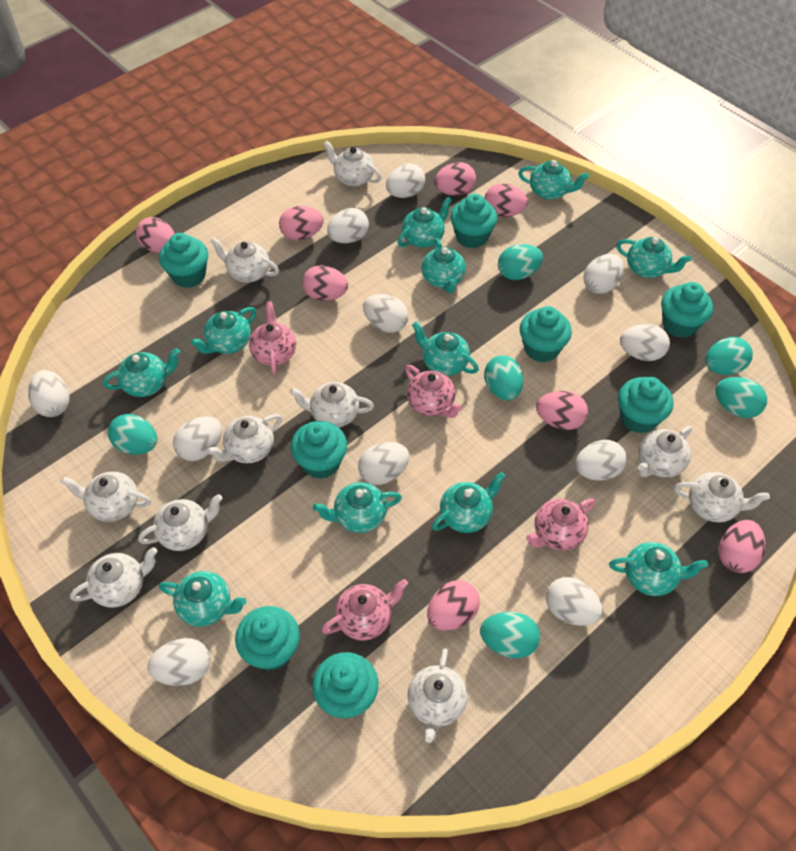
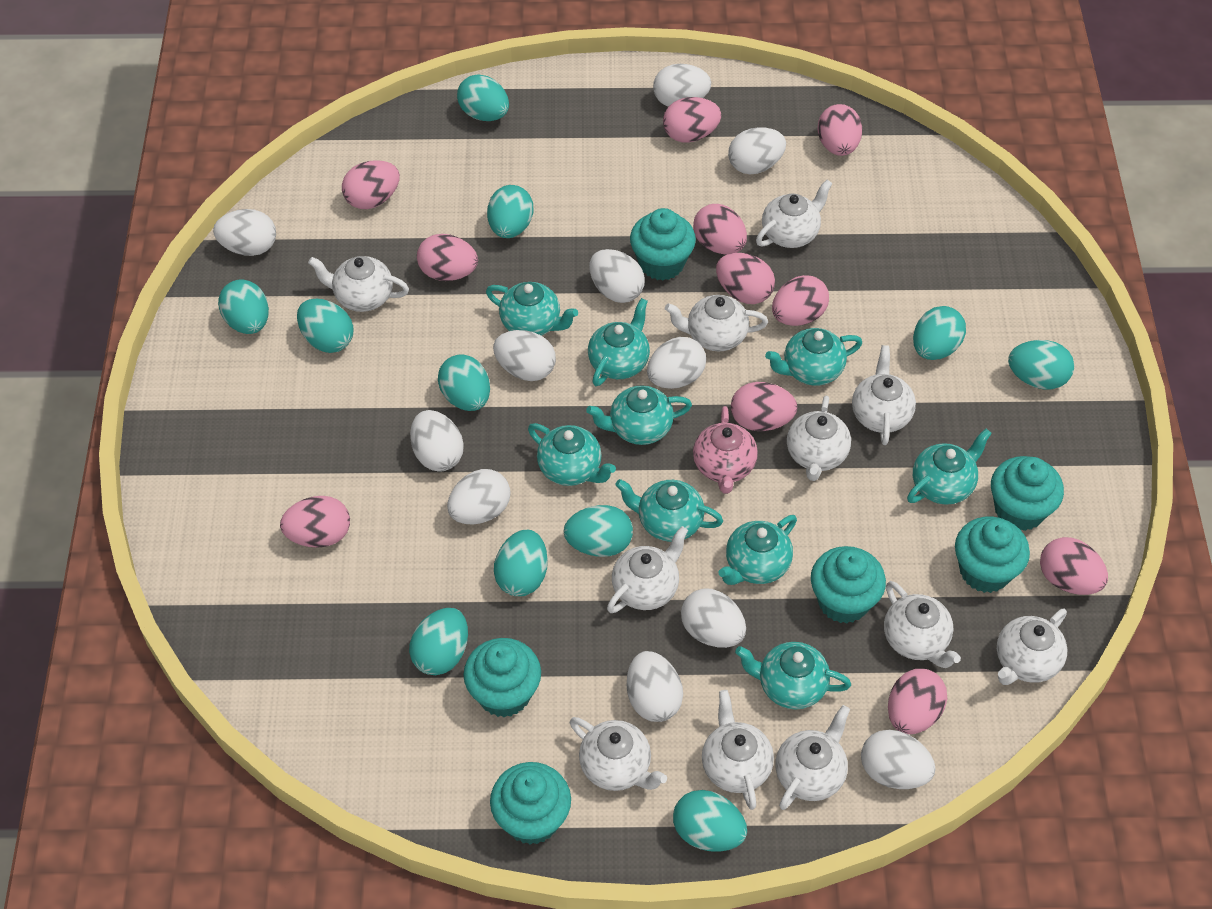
pink egg: [136,217,175,253] [279,206,324,240] [302,265,348,301] [427,580,480,630] [434,162,476,196] [484,183,528,217] [536,391,588,430] [719,520,765,573] = 8 -> [280,496,350,548] [342,160,400,209] [417,234,478,281] [663,97,721,142] [693,204,747,254] [716,253,775,304] [731,382,798,431] [772,275,829,326] [817,104,862,156] [888,669,947,734] [1040,537,1108,595] = 11
pink teapot: [249,301,296,375] [322,579,408,641] [405,365,462,418] [526,498,595,550] = 4 -> [693,406,758,494] = 1
turquoise cupcake: [159,233,208,288] [235,606,300,671] [291,421,347,479] [312,652,379,719] [450,194,498,248] [520,306,572,362] [618,377,673,433] [661,282,713,338] = 8 -> [463,638,541,717] [490,762,571,845] [630,208,696,280] [811,546,886,624] [955,517,1030,593] [991,456,1064,531] = 6
turquoise egg: [108,414,157,455] [480,612,540,658] [484,356,523,400] [498,244,543,280] [705,337,753,375] [715,377,767,418] = 6 -> [218,279,269,334] [297,299,353,353] [409,608,468,675] [438,354,490,411] [457,74,509,121] [487,185,533,238] [494,530,548,596] [563,505,633,557] [673,790,747,852] [913,306,966,360] [1008,340,1074,389] = 11
turquoise teapot: [103,348,180,397] [159,571,246,627] [191,307,256,354] [313,482,402,533] [397,197,452,248] [412,322,479,376] [421,238,466,293] [432,472,505,533] [518,160,589,200] [609,542,708,596] [617,237,692,278] = 11 -> [486,282,578,336] [528,423,616,486] [586,385,692,445] [588,298,650,386] [615,479,723,542] [718,515,797,585] [735,642,851,710] [765,328,862,386] [907,429,992,505] = 9
white teapot: [61,472,151,522] [70,547,158,608] [138,494,223,551] [206,414,282,463] [210,237,279,283] [290,382,374,427] [323,141,382,186] [407,648,467,743] [638,426,692,477] [674,472,770,523] = 10 -> [308,256,409,312] [570,717,667,791] [607,526,688,613] [665,295,768,351] [702,690,774,810] [756,179,833,248] [776,705,850,810] [787,396,851,481] [852,345,916,445] [884,581,961,668] [997,609,1068,685] = 11

